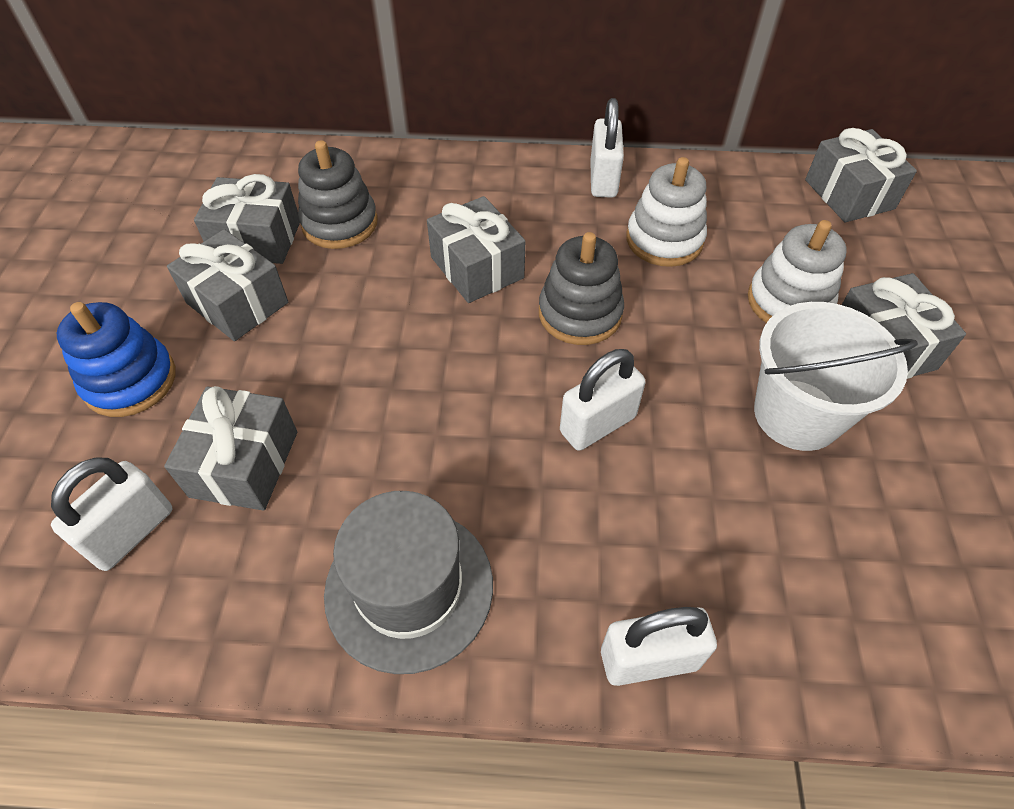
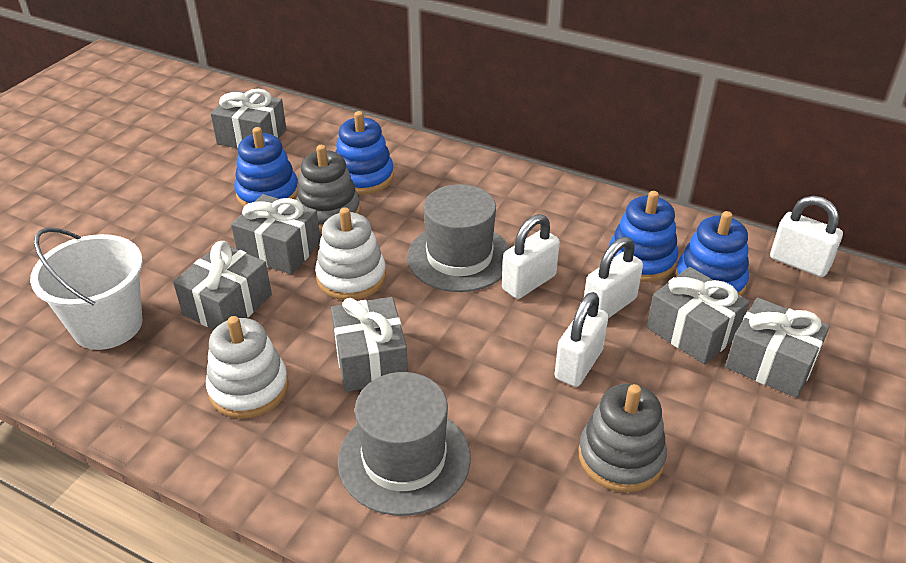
blue stacking toy: [57,302,176,417] = 1 -> [234,127,298,207] [336,111,394,194] [609,191,678,282] [675,211,749,296] = 4
grey hat: [324,491,493,674] = 1 -> [338,372,471,516] [407,184,510,292] = 2

